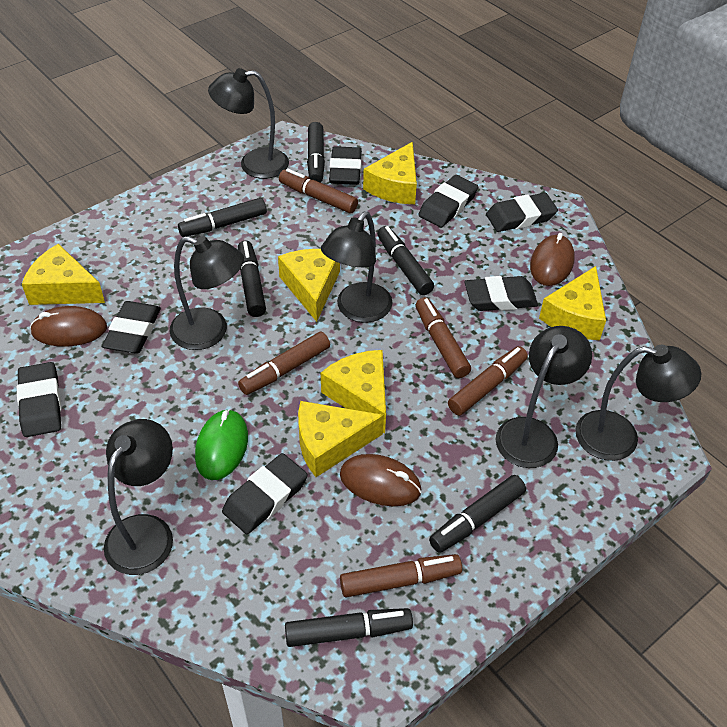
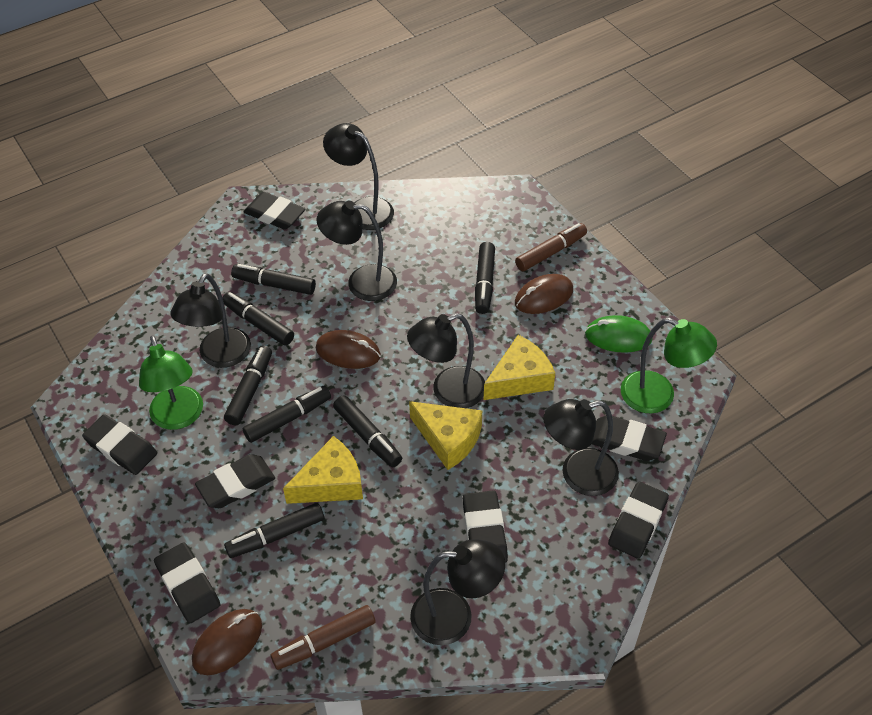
black marker: [178,198,267,237] [238,241,266,317] [285,608,413,647] [307,122,325,183] [377,226,434,295] [429,475,526,553] = 6 -> [223,292,294,346] [224,345,272,425] [224,503,324,558] [231,264,316,295] [243,386,331,443] [333,395,402,467] [475,242,495,314] = 7
brown marker: [238,332,330,395] [279,168,358,213] [340,554,462,597] [416,297,471,378] [448,346,528,416] = 5 -> [270,605,376,670] [515,223,587,271] = 2
green lamp: none = 0 -> [139,335,203,430] [621,318,717,414] = 2
yellow cheese: [22,244,105,305] [278,249,340,322] [298,401,384,477] [321,350,386,434] [363,142,417,204] [539,266,606,340] = 6 -> [283,436,363,504] [409,401,482,470] [484,335,555,400] = 3

